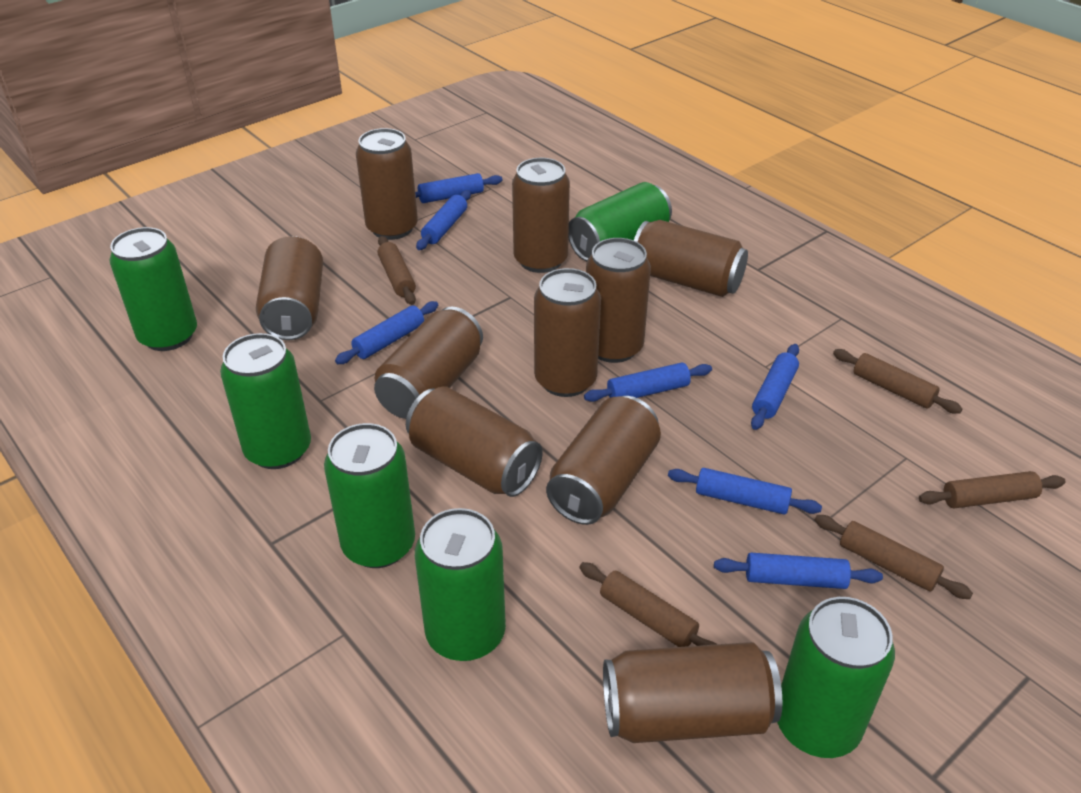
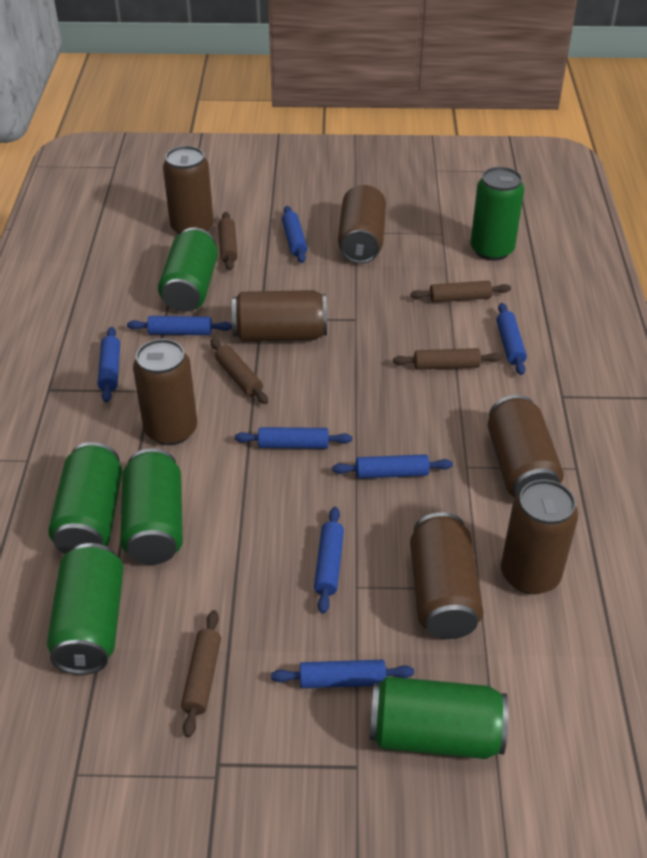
blue rolling pin: [335,301,438,364] [415,173,502,203] [416,190,471,250] [584,363,712,402] [668,468,822,514] [714,553,883,589] [751,344,799,430] = 7 -> [98,327,120,403] [127,316,232,335] [235,427,352,449] [271,660,414,688] [282,206,307,263] [314,507,344,614] [332,454,453,479] [497,303,527,375] = 8
brown can: [256,236,323,340] [356,128,418,240] [374,306,483,419] [406,386,543,497] [512,158,570,273] [534,268,601,397] [546,396,661,525] [586,238,651,363] [603,642,782,743] [634,220,748,297] = 10 -> [133,339,197,445] [163,146,214,235] [232,290,327,342] [338,185,386,264] [410,512,484,639] [488,395,564,497] [501,480,578,594] = 7

